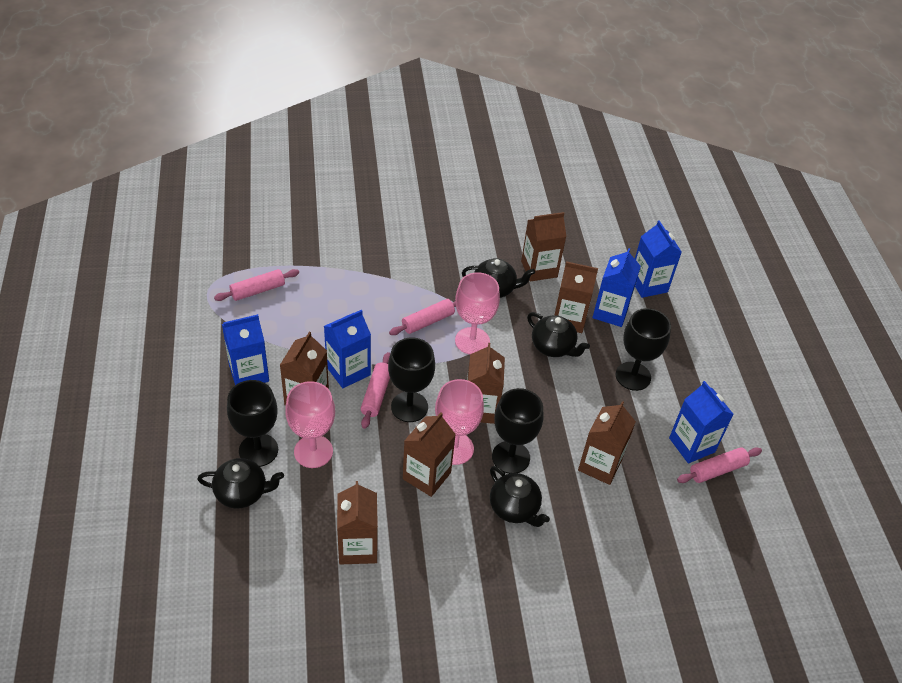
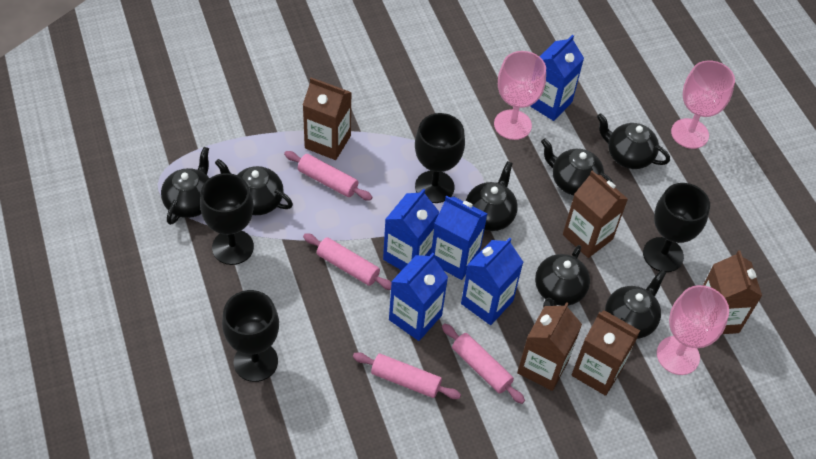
black teapot: [197,458,284,508] [462,258,535,298] [490,466,550,527] [527,312,590,357] = 4 -> [161,147,209,225] [215,159,293,215] [466,161,518,231] [535,245,590,308] [541,138,614,195] [597,113,670,169] [605,269,666,339] = 7
brown carton: [280,332,329,406] [337,481,378,564] [403,412,456,497] [467,343,505,424] [521,212,566,282] [555,261,598,333] [578,401,636,485] = 7 -> [303,78,352,160] [517,302,582,391] [563,171,628,258] [571,310,640,396] [703,251,762,334] = 5

